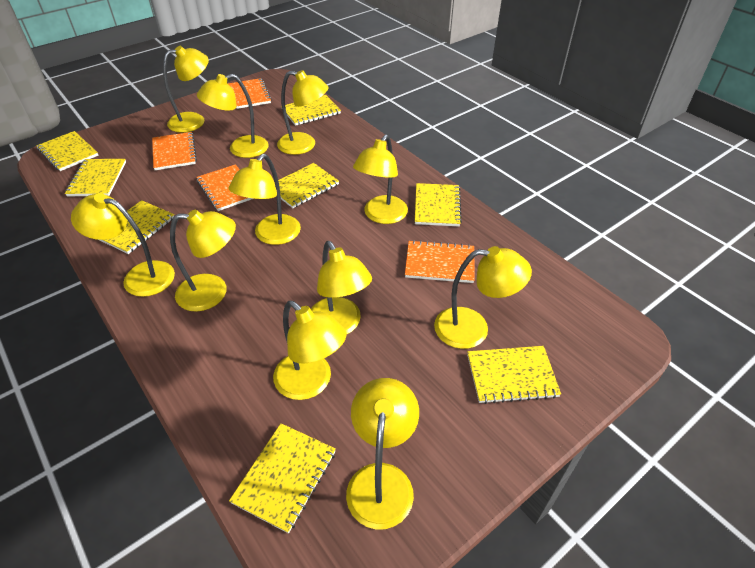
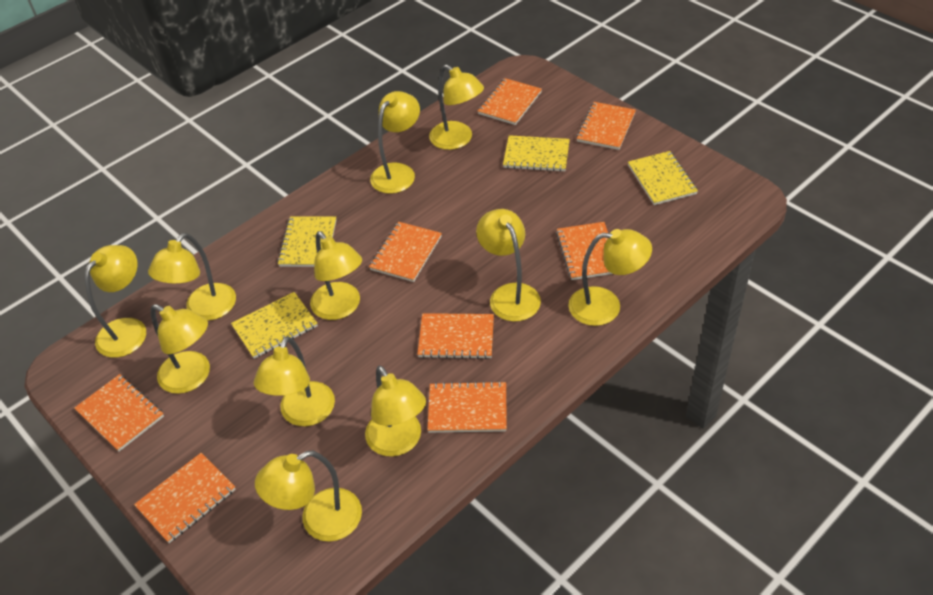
orange notebook: [152,132,197,170] [196,164,254,211] [228,78,272,109] [405,240,474,283] = 4 -> [74,374,164,452] [134,453,236,543] [369,222,442,282] [417,313,494,359] [427,381,507,433] [478,78,542,125] [556,222,612,280] [576,102,636,150] = 8
yellow notebook: [36,131,98,171] [65,159,126,196] [100,200,174,254] [229,423,336,534] [274,163,339,208] [281,95,341,126] [415,183,462,226] [467,346,561,404] = 8 -> [231,292,318,359] [277,216,336,267] [503,135,570,172] [628,151,698,205] = 4

